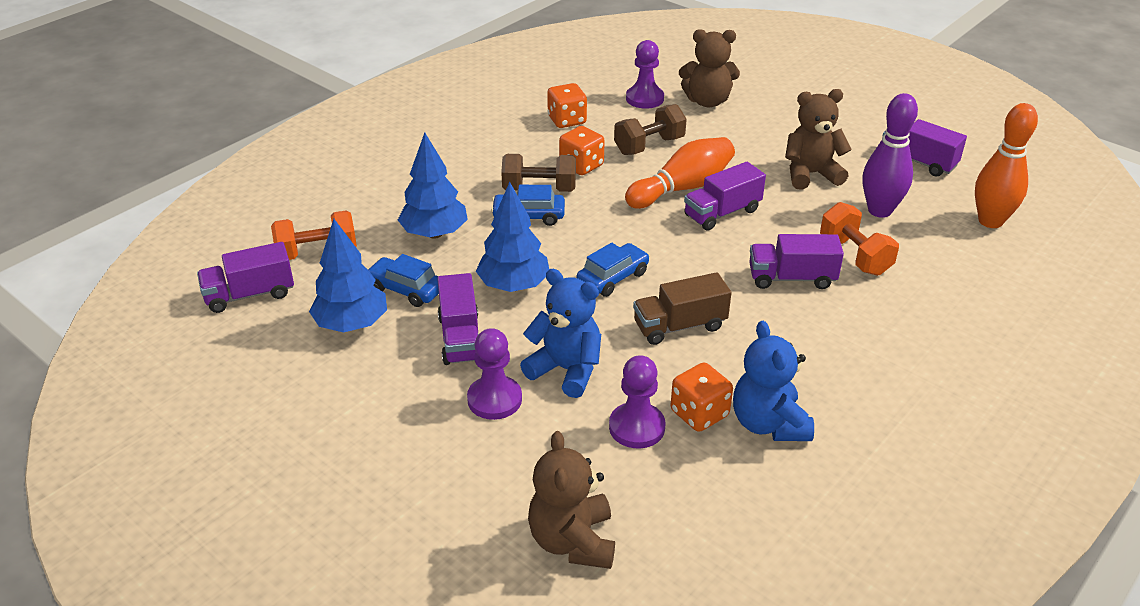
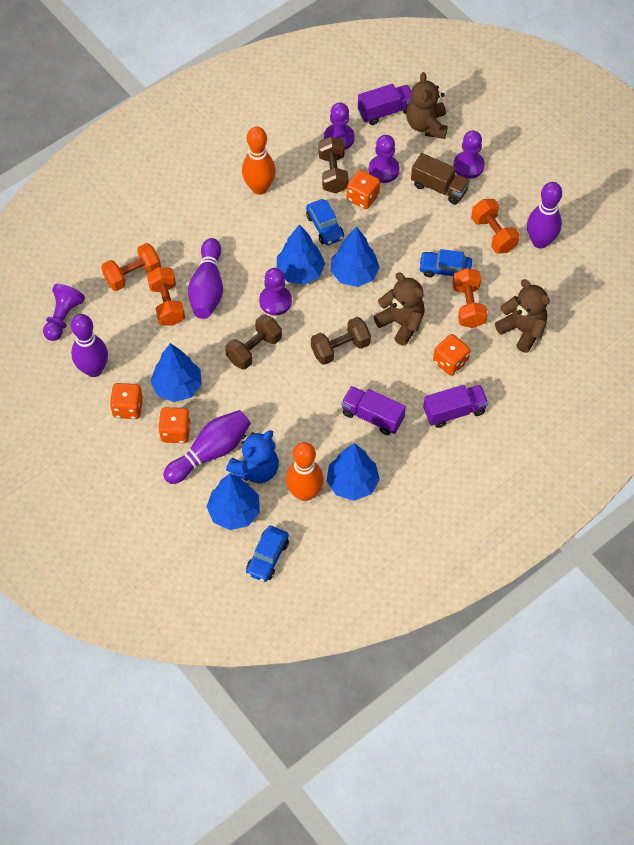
blue teddy bear: [520,269,601,398] [733,321,814,441] = 2 -> [226,430,279,483] = 1
blue tree: [309,219,387,332] [398,132,468,239] [476,182,549,292] = 3 -> [150,343,202,402] [206,473,260,530] [277,224,325,285] [327,443,380,501] [331,226,380,287] = 5
brown dumbbell: [501,154,576,192] [614,104,687,155] = 2 -> [225,314,282,369] [311,317,371,365] [318,136,349,193] = 3
orange dice: [547,83,587,128] [559,126,605,175] [671,363,733,432] = 3 -> [110,383,143,419] [158,407,191,443] [347,170,380,209] [433,334,470,376] = 4
orange dumbbell: [271,210,357,260] [820,202,899,276] = 2 -> [101,243,161,291] [147,267,185,326] [452,268,487,328] [471,199,520,254] = 4
purple bowling pin: [863,93,918,218] = 1 -> [71,314,108,377] [163,410,251,484] [188,238,223,319] [527,182,562,249] = 4
purple pawn: [467,328,522,420] [609,355,665,448] [626,40,664,109] = 3 -> [43,284,85,341] [259,268,292,315] [324,102,355,150] [368,135,400,183] [453,130,485,179] = 5
purple truck: [197,242,294,313] [437,273,478,365] [684,162,766,231] [749,234,844,289] [882,119,967,177] = 5 -> [341,386,406,435] [358,84,411,125] [423,385,488,428] = 3

